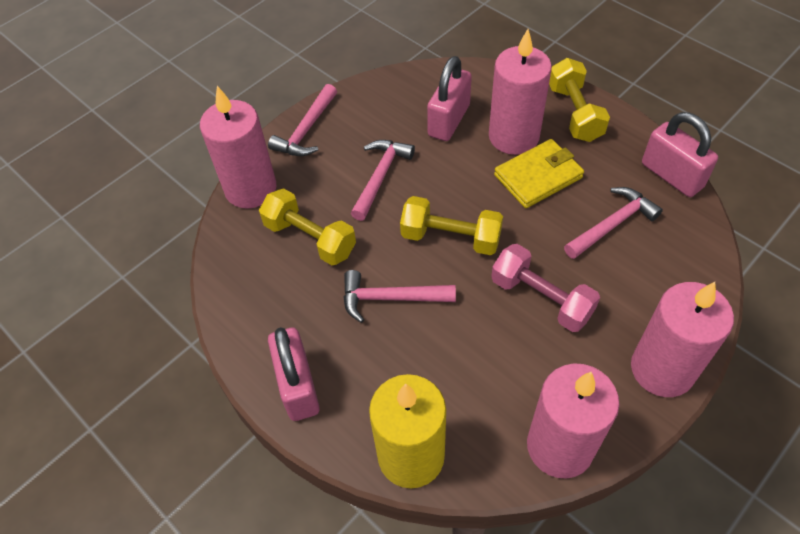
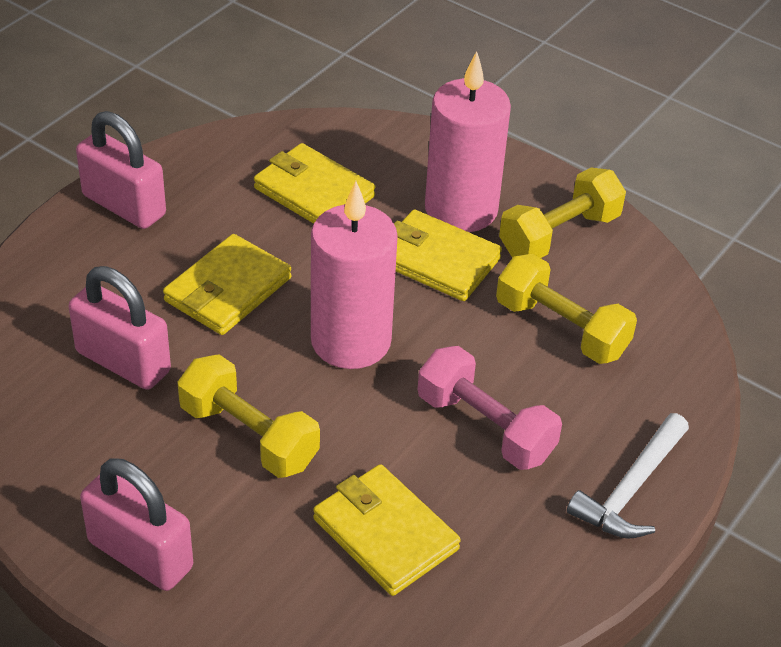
pink candle: [200,86,276,209] [489,29,552,155] [527,364,620,479] [631,282,734,397] = 4 -> [311,181,398,369] [425,51,511,232] = 2
pink hammer: [268,84,337,156] [344,270,456,323] [351,140,415,221] [564,187,663,259] = 4 -> none = 0
white hammer: none = 0 -> [567,413,689,539] = 1
yellow candle: [369,374,446,488] = 1 -> none = 0
yellow wallet: [494,139,584,208] = 1 -> [163,234,291,335] [254,143,375,224] [313,464,461,596] [394,209,502,301] = 4

